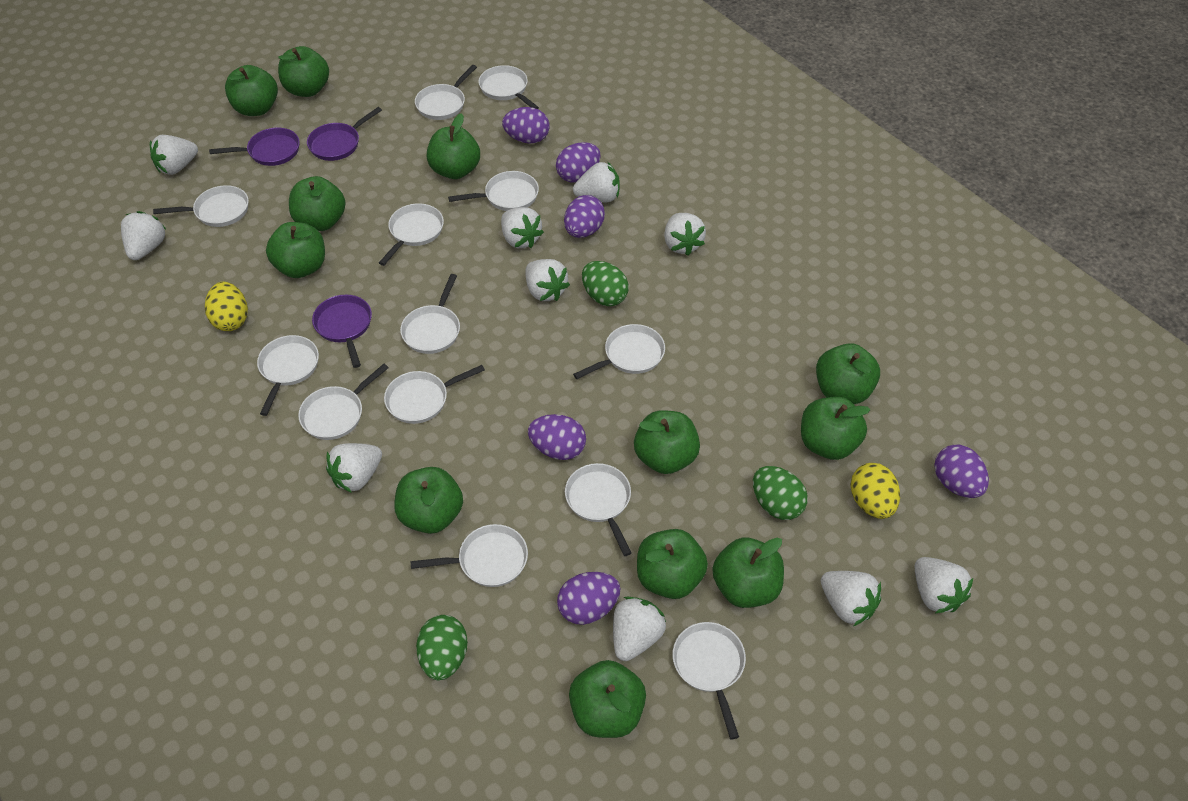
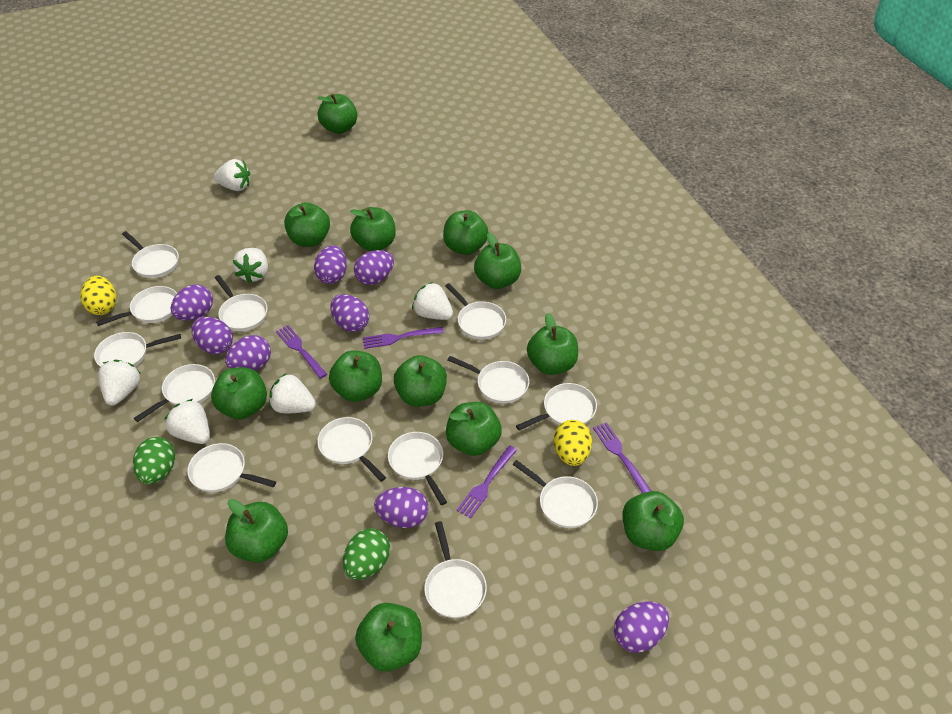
green apple: [225,65,278,116] [266,222,325,278] [278,46,329,97] [289,176,345,231] [394,467,463,534] [427,113,480,179] [569,660,646,738] [634,410,700,474] [637,529,708,599] [712,538,784,608] [801,397,870,460] [816,343,880,404] = 12 -> [211,367,267,419] [225,499,288,563] [284,202,330,247] [317,94,357,134] [329,351,382,402] [350,207,396,251] [355,603,422,671] [394,355,447,407] [443,210,488,255] [446,402,502,456] [474,232,521,289] [527,313,578,375] [622,491,684,551] = 13
green egg: [416,615,468,680] [582,261,629,306] [753,466,808,520] = 3 -> [133,437,175,484] [343,529,390,580] = 2
purple egg: [502,107,550,143] [528,414,586,460] [556,142,601,183] [557,572,621,625] [564,195,605,238] [934,445,989,498] = 6 -> [171,285,213,321] [191,317,233,354] [225,335,271,371] [314,245,347,284] [330,294,369,332] [354,250,394,285] [374,487,428,528] [614,602,669,653] = 8
purple fork: none = 0 -> [276,325,327,379] [363,327,444,349] [457,446,517,519] [593,422,651,493] = 4
purple pan: [209,128,300,166] [307,107,382,161] [312,295,372,368] = 3 -> none = 0
white strawberry: [121,211,167,260] [150,135,198,175] [326,443,382,493] [501,207,544,248] [525,259,570,301] [573,162,620,202] [613,596,666,661] [664,213,706,256] [821,571,881,626] [914,557,973,613] = 10 -> [98,360,141,405] [165,399,210,444] [213,159,250,191] [233,248,268,283] [269,373,316,413] [412,282,453,320] = 6

